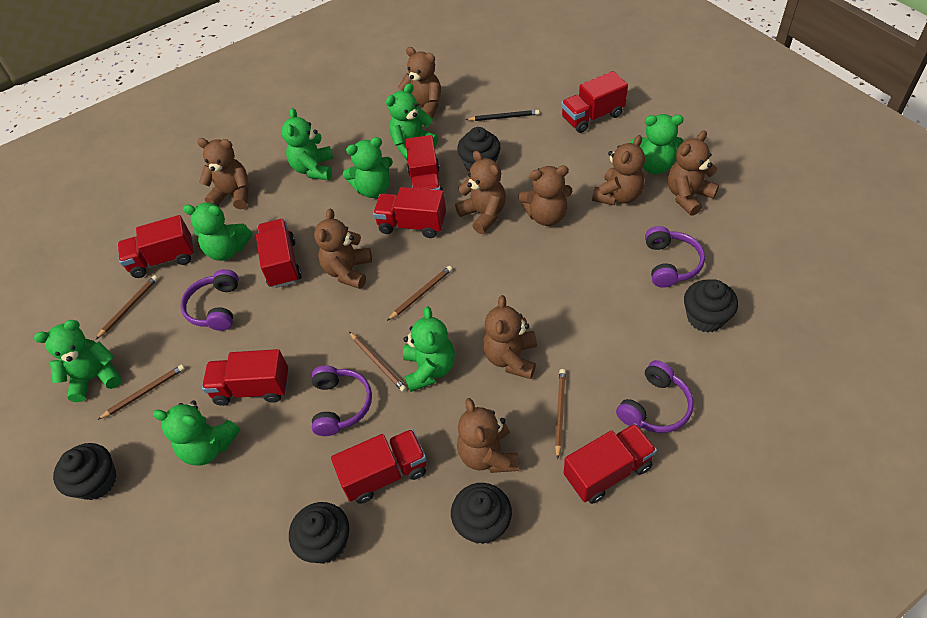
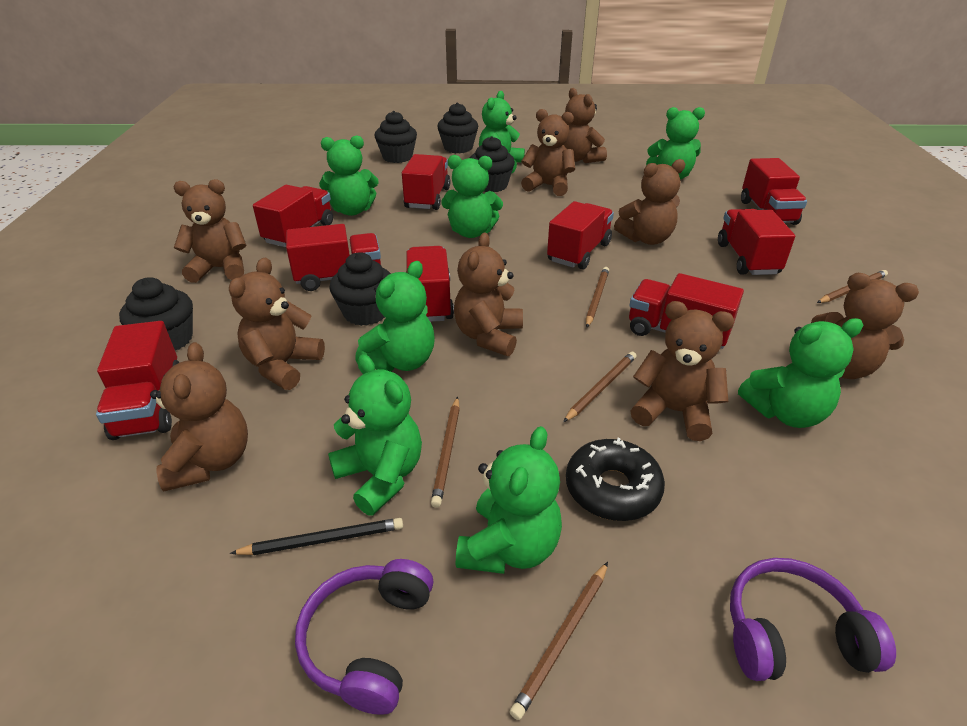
black donut: none = 0 -> [566,438,665,521] = 1
purple headphones: [181,269,239,331] [312,365,372,436] [616,360,694,433] [645,226,705,288] = 4 -> [295,559,433,715] [730,558,896,681] = 2
red truck: [118,215,195,278] [202,349,289,406] [256,219,302,288] [331,429,427,504] [373,187,446,238] [405,135,445,198] [561,71,628,133] [564,423,657,504] = 8 -> [96,321,180,440] [253,185,333,247] [286,224,381,291] [402,154,451,210] [406,246,454,322] [547,201,614,270] [629,273,744,349] [718,209,795,275] [741,158,807,225] = 9

